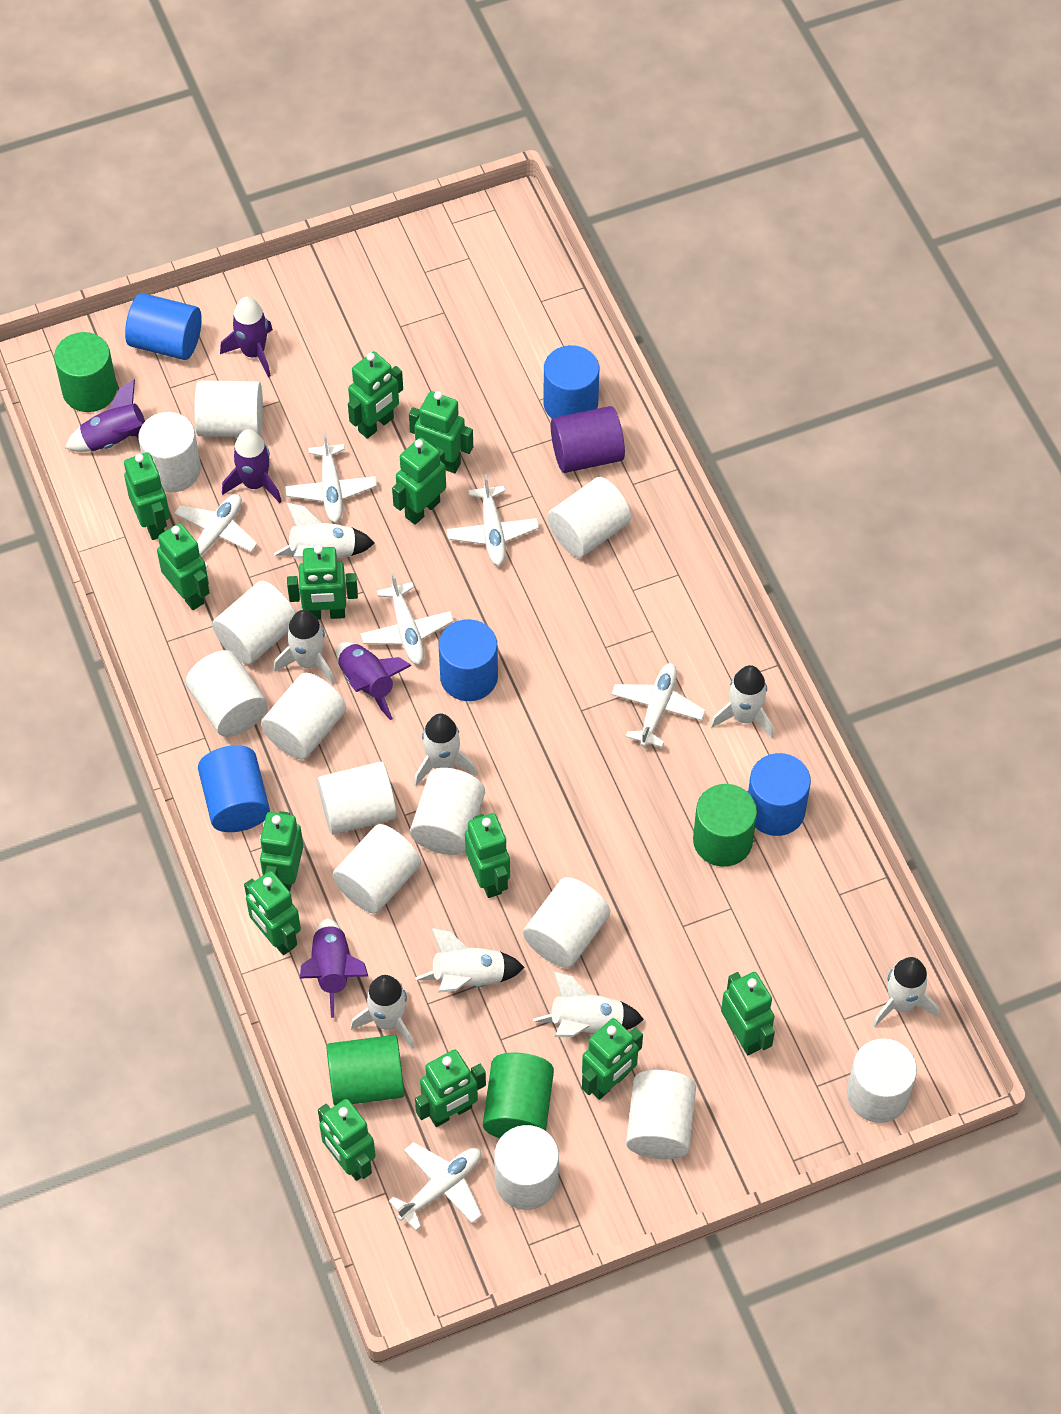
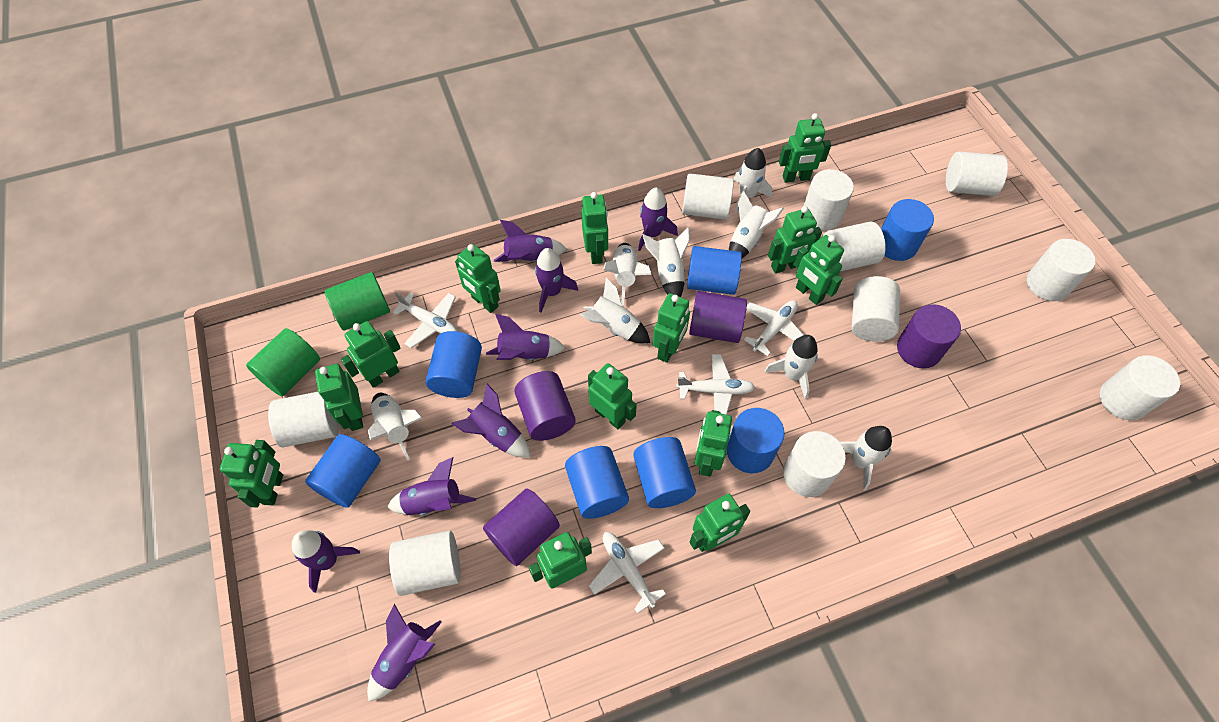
blue cylinder: [125,293,202,360] [198,745,270,832] [438,619,498,701] [543,345,599,419] [748,753,811,836] = 5 -> [305,434,381,508] [426,331,482,398] [565,446,629,519] [633,437,696,508] [687,246,742,295] [727,408,784,473] [881,199,934,261] = 7
green cylinder: [54,332,117,412] [326,1035,404,1106] [483,1053,554,1138] [693,784,757,867] = 4 -> [246,328,320,396] [325,272,390,331] = 2
purple cylinder: [551,406,625,473] = 1 -> [483,489,560,566] [514,371,576,441] [689,291,747,343] [897,304,961,368] = 4
purple rocket: [65,379,145,452] [220,297,273,377] [222,429,282,503] [300,918,368,1018] [336,642,412,720] = 5 -> [292,530,360,593] [367,604,442,701] [387,457,476,515] [451,383,530,458] [486,314,566,360] [494,220,567,262] [535,248,578,313] [638,188,678,251] = 8
white cylinder: [138,412,201,492] [185,650,268,737] [194,380,263,437] [212,580,296,665] [261,673,346,760] [317,761,397,835] [332,824,421,913] [410,768,485,855] [494,1125,559,1210] [523,877,610,968] [547,477,631,558] [626,1070,696,1159] [847,1038,917,1123] = 13 -> [268,392,339,448] [389,530,461,596] [682,173,734,220] [783,431,846,497] [803,169,854,230] [823,221,886,272] [851,276,900,342] [946,152,1008,196] [1027,239,1096,301] [1100,355,1180,420] = 10
white plane: [174,494,257,568] [285,432,377,523] [360,573,454,665] [389,1142,482,1231] [447,474,539,566] [611,663,706,747] = 6 -> [392,292,458,348] [589,532,666,614] [676,354,755,415] [744,300,803,356] = 4

